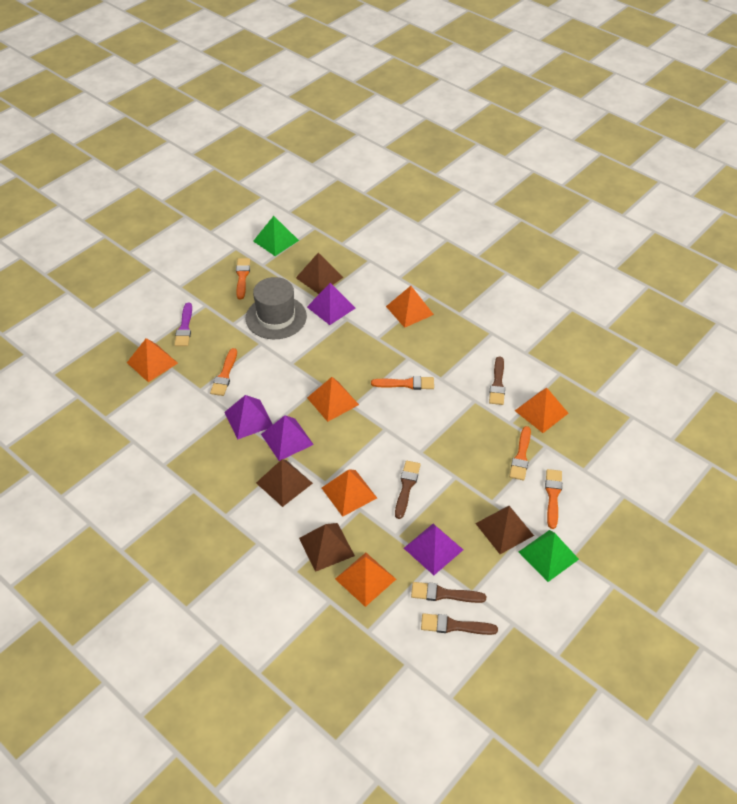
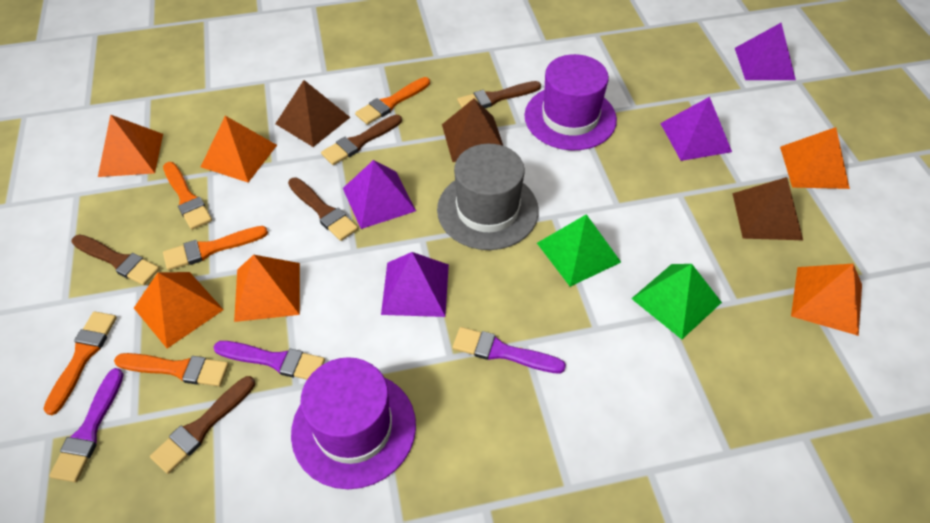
brown brush: [395,461,421,519] [411,582,486,603] [421,613,498,635] [489,356,505,405] = 4 -> [71,234,160,286] [150,376,255,474] [288,177,358,241] [321,115,402,165] [457,81,541,108] = 5
brown pyramid: [256,459,313,507] [296,253,343,294] [299,523,355,572] [475,506,534,554] = 4 -> [275,80,350,147] [442,99,503,162] [732,177,803,240] = 3
purple brush: [174,303,192,346] = 1 -> [49,368,124,482] [214,341,325,380] [453,327,566,374] = 3
purple hat: none = 0 -> [291,357,416,489] [525,54,617,150] = 2

